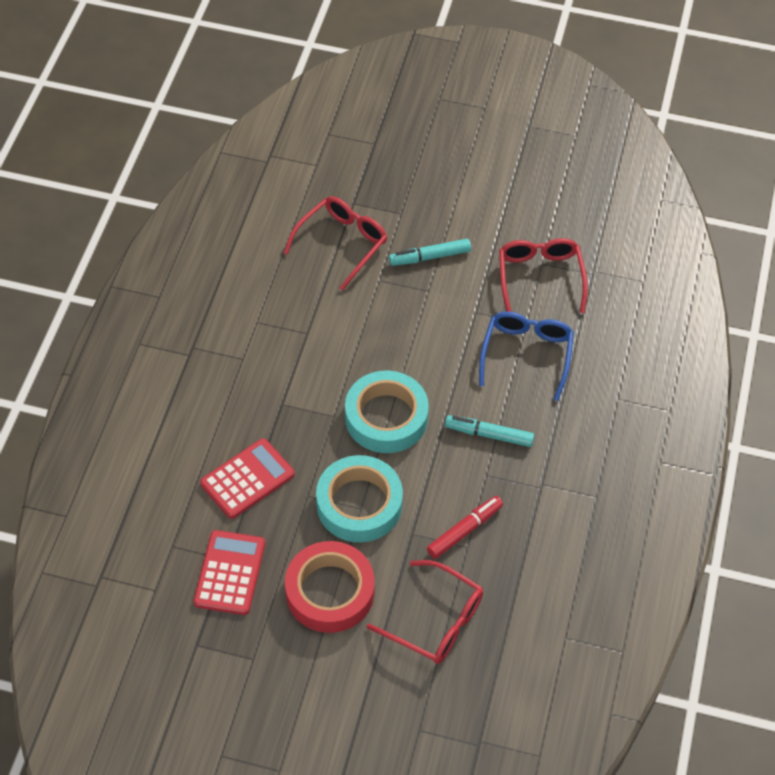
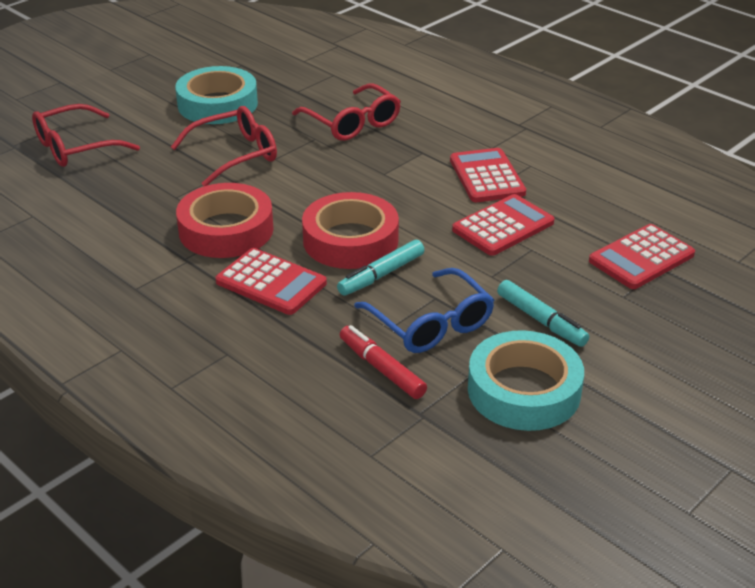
red calculator: [194,530,265,615] [200,438,295,519] = 2 -> [216,248,327,315] [450,148,526,202] [452,194,555,256] [589,224,695,289] = 4
red tape: [285,541,375,633] = 1 -> [176,183,274,258] [302,192,399,269] = 2

